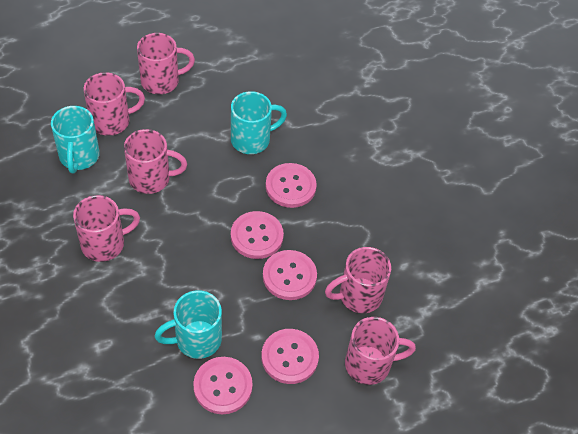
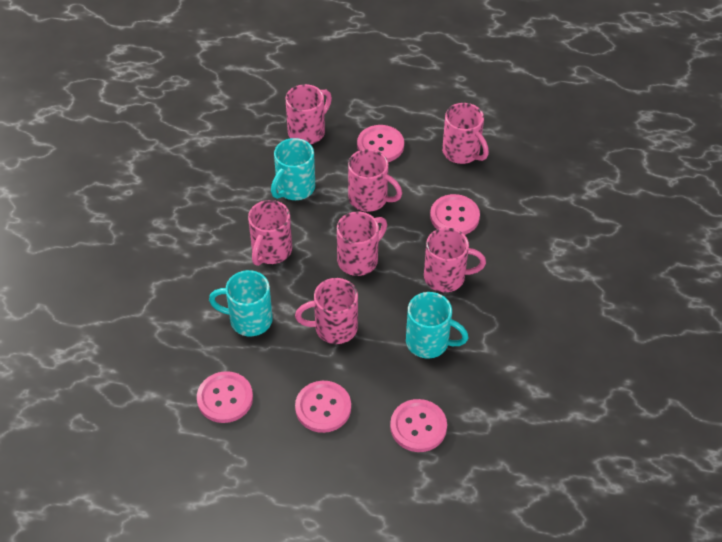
pink mug: [73,195,140,262] [84,72,145,136] [124,129,187,194] [137,33,195,94] [325,247,391,313] [345,317,416,385] = 6 -> [248,200,292,266] [286,84,332,144] [295,278,358,344] [337,211,387,276] [348,149,402,212] [424,228,486,292] [442,103,489,164] = 7

